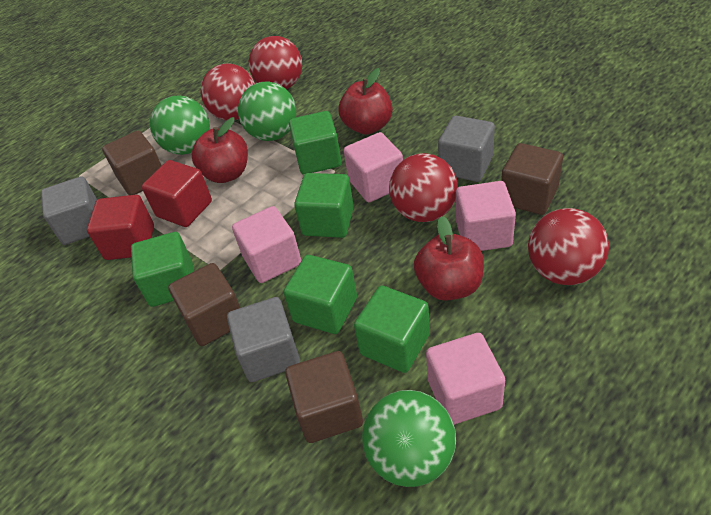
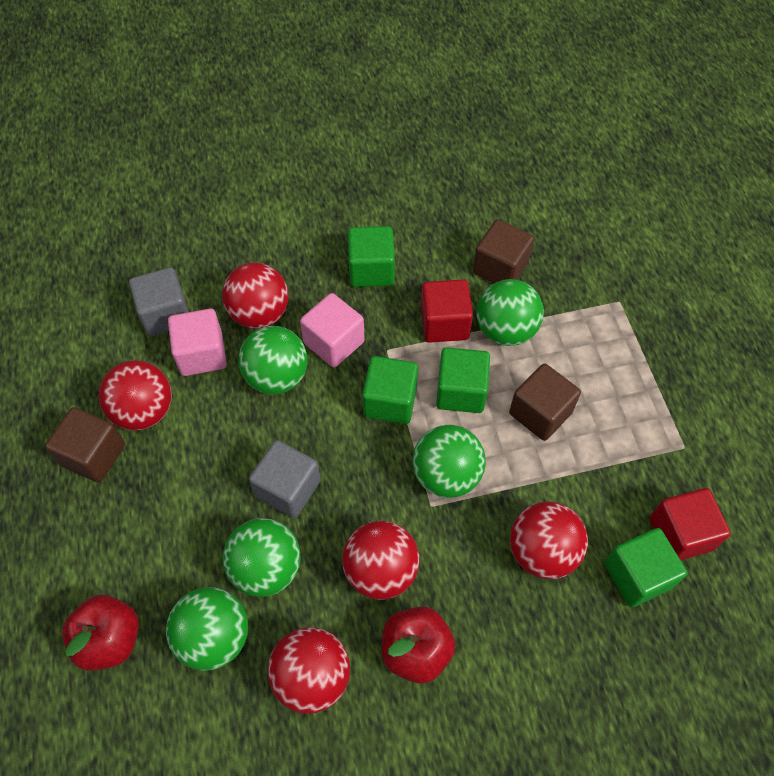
brown cube: [102,131,162,195] [168,263,240,346] [285,351,363,443] [501,143,563,215] = 4 -> [45,407,125,483] [473,220,534,283] [509,364,581,441] = 3
green ball: [150,96,210,155] [238,82,296,141] [362,390,456,487] = 3 -> [166,587,248,671] [222,518,301,597] [238,326,307,395] [413,425,486,498] [476,279,544,346] = 5
green cube: [131,232,194,307] [284,255,357,334] [289,111,342,175] [294,173,354,238] [354,286,430,373] = 5 -> [348,226,395,287] [362,356,418,424] [436,347,490,413] [604,528,687,607] = 4
grey cube: [41,176,97,245] [227,297,300,382] [438,116,495,182] = 3 -> [129,267,189,336] [249,440,320,518] = 2
pink cube: [232,206,301,283] [344,132,403,202] [426,333,505,425] [456,181,516,251] = 4 -> [168,309,227,376] [300,293,365,368] = 2
red apple: [192,117,248,183] [339,68,392,135] [414,216,484,301] = 3 -> [62,595,139,671] [382,606,456,684] = 2
red ball: [200,63,255,120] [249,36,302,89] [389,153,458,222] [528,208,609,285] = 4 -> [99,360,172,431] [222,263,288,329] [268,627,350,714] [342,521,419,600] [510,502,588,579] = 5

